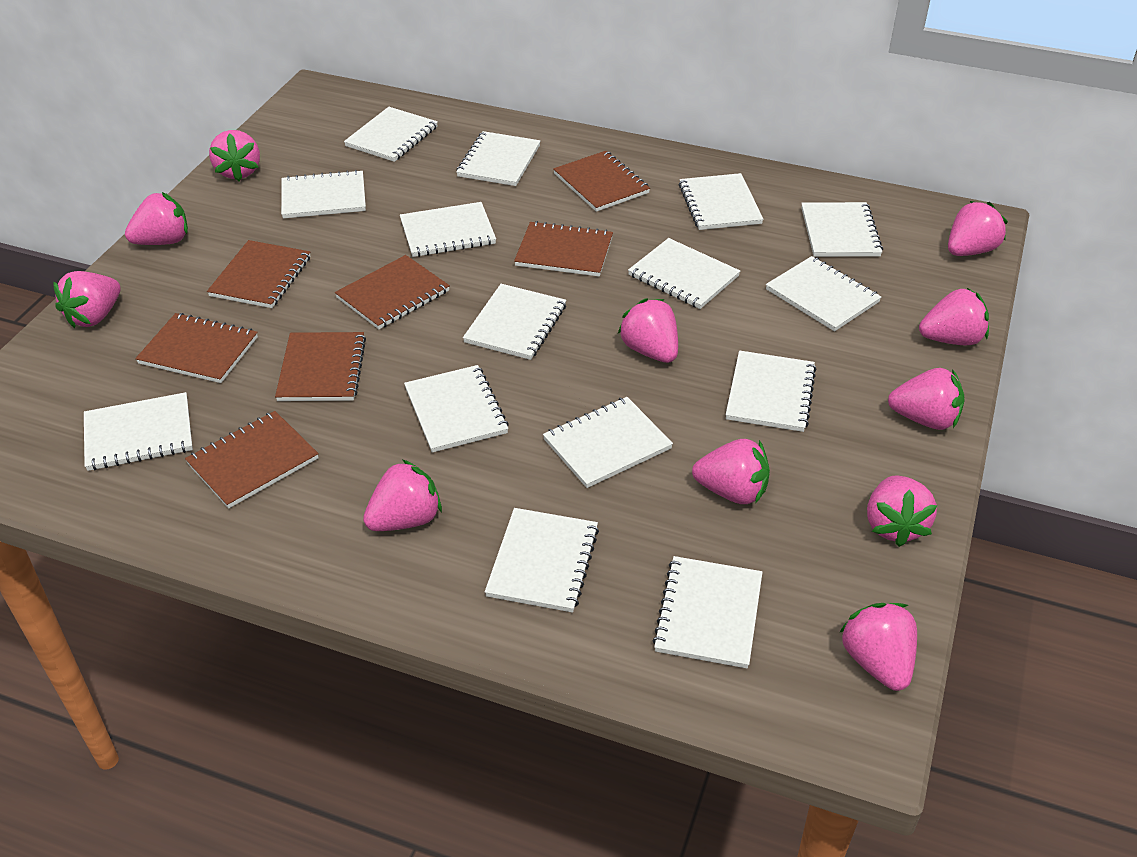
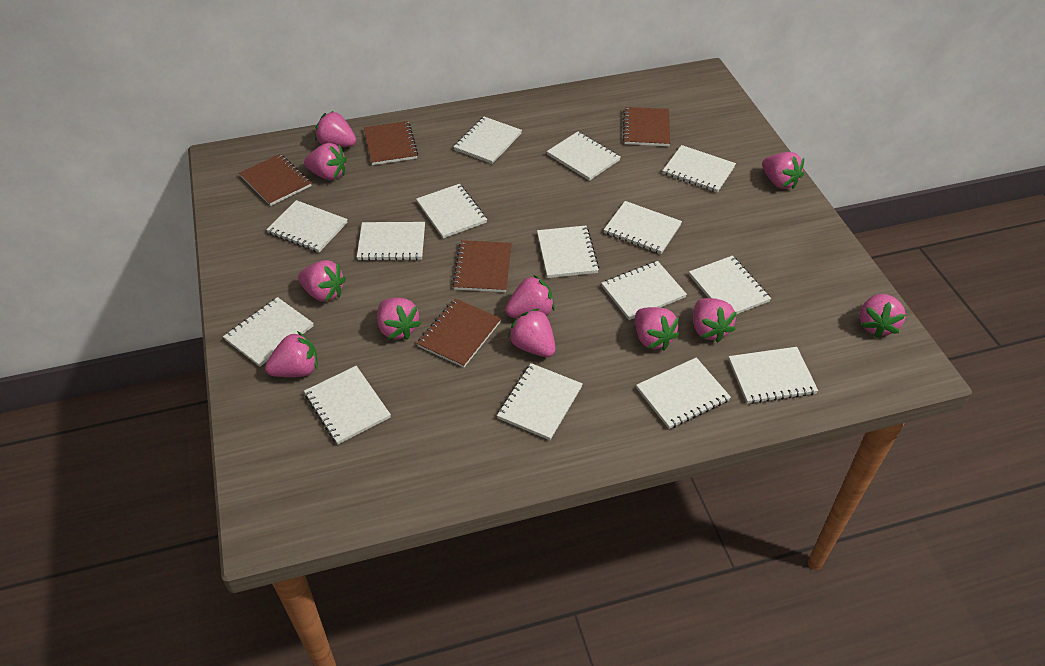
brown notebook: [135,313,258,383] [185,411,319,508] [207,240,310,308] [275,332,366,401] [335,255,450,329] [514,221,613,277] [553,151,650,212] = 7 -> [239,154,312,206] [364,121,418,165] [417,298,501,367] [452,240,512,292] [623,107,670,146] = 5

